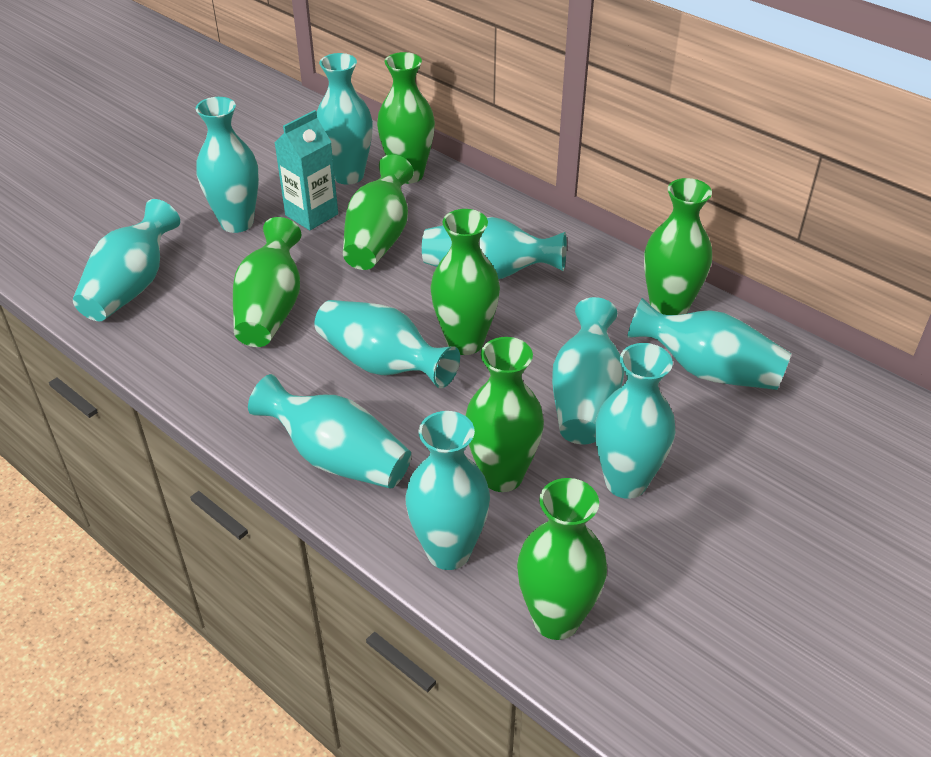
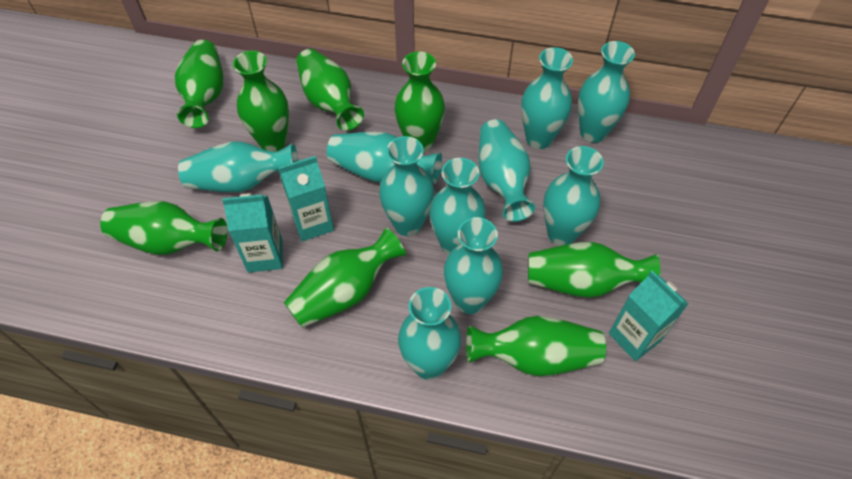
green vase: [233,217,302,347] [343,154,414,270] [377,52,435,184] [430,209,500,355] [465,337,544,492] [517,478,607,640] [644,178,712,315] = 7 -> [100,201,227,255] [175,40,223,128] [233,51,289,152] [284,227,406,328] [296,49,364,131] [394,52,445,153] [466,316,606,376] [528,242,660,298] = 8
turquoise carton: [275,110,338,230] = 1 -> [222,193,283,273] [278,156,334,241] [609,271,688,361] = 3

